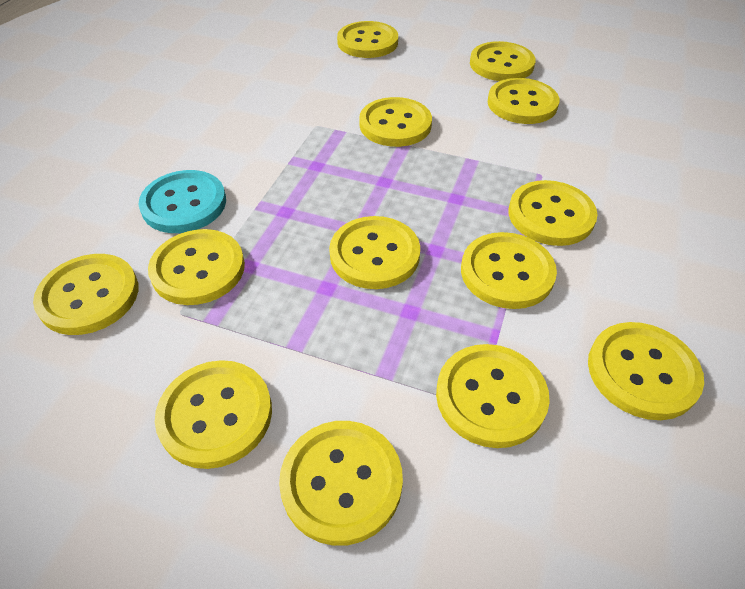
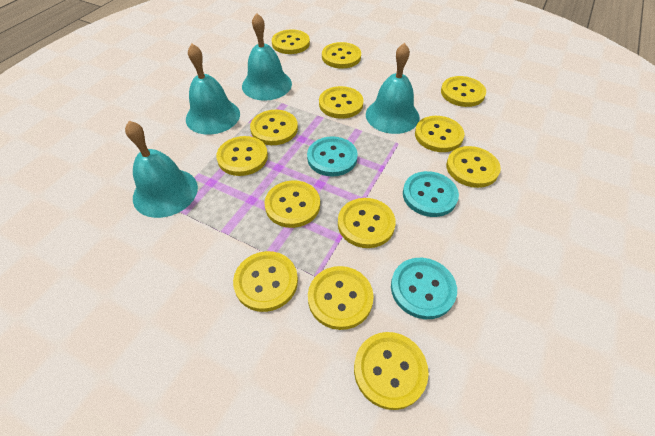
turquoise bell: none = 0 -> [125,121,198,218] [186,44,240,135] [242,13,292,101] [366,43,420,134] = 4
turquoise button: [139,170,226,233] = 1 -> [307,136,358,177] [391,258,457,319] [403,171,459,217] = 3

